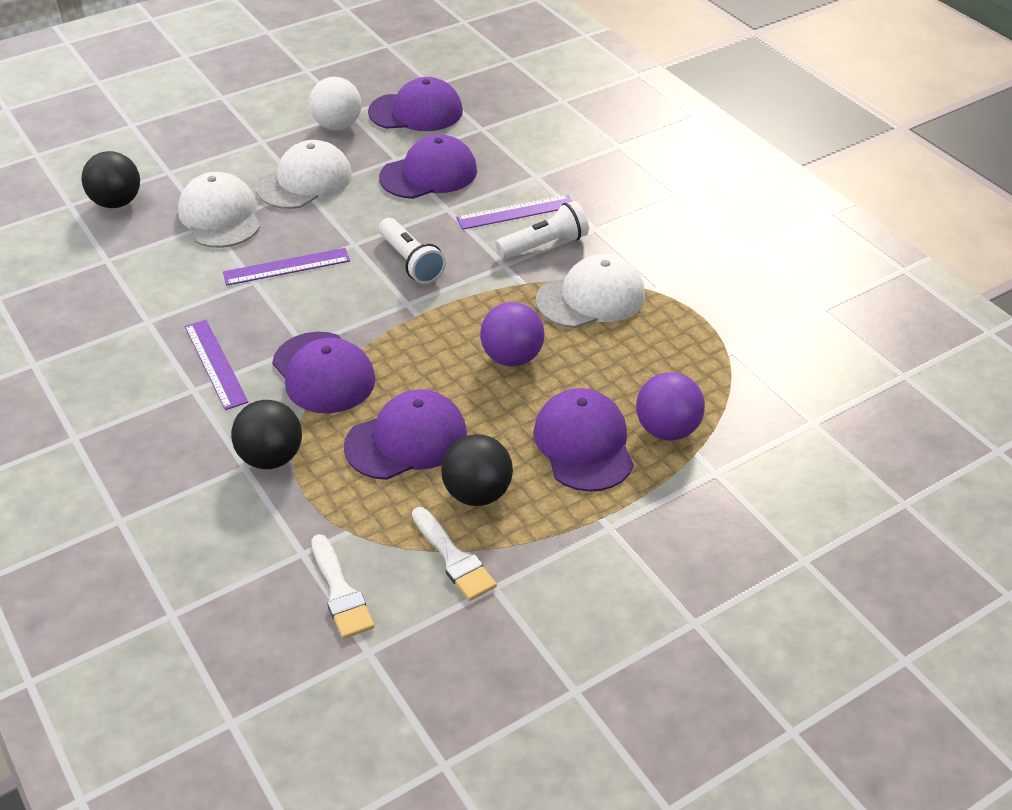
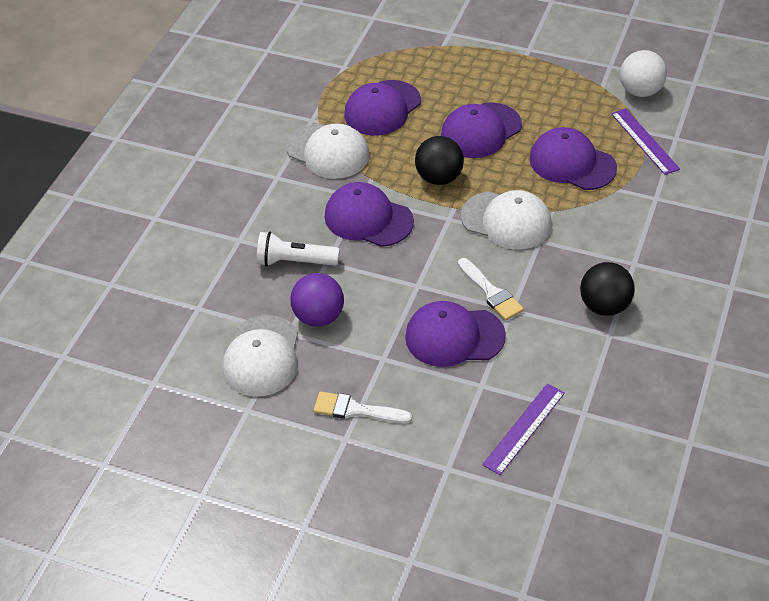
black ball: [81,151,140,208] [231,400,302,469] [441,434,513,506] = 3 -> [415,136,464,185] [580,262,635,316] = 2
purple ball: [480,302,545,367] [636,372,705,440] = 2 -> [290,273,344,327] = 1
purple ruler: [185,319,248,410] [223,248,350,286] [456,195,572,230] = 3 -> [482,383,565,475] [611,108,680,175] = 2
white flashlight: [379,218,446,284] [495,201,589,259] = 2 -> [257,232,340,267] = 1

